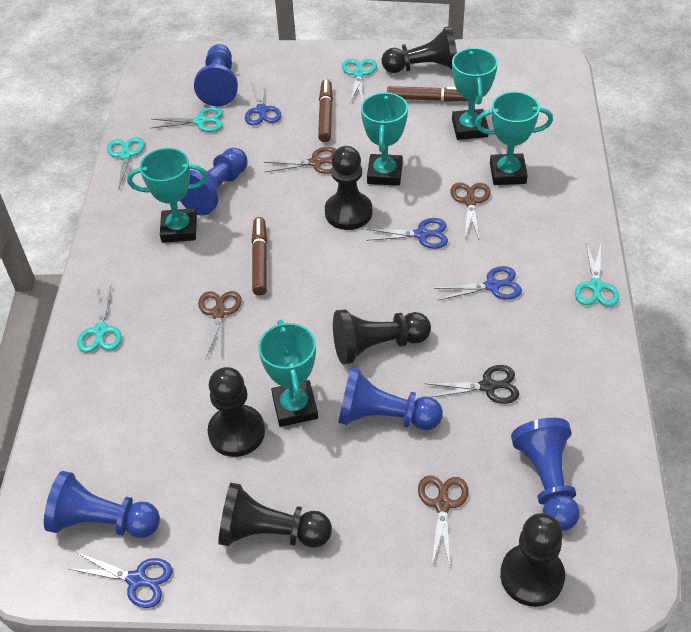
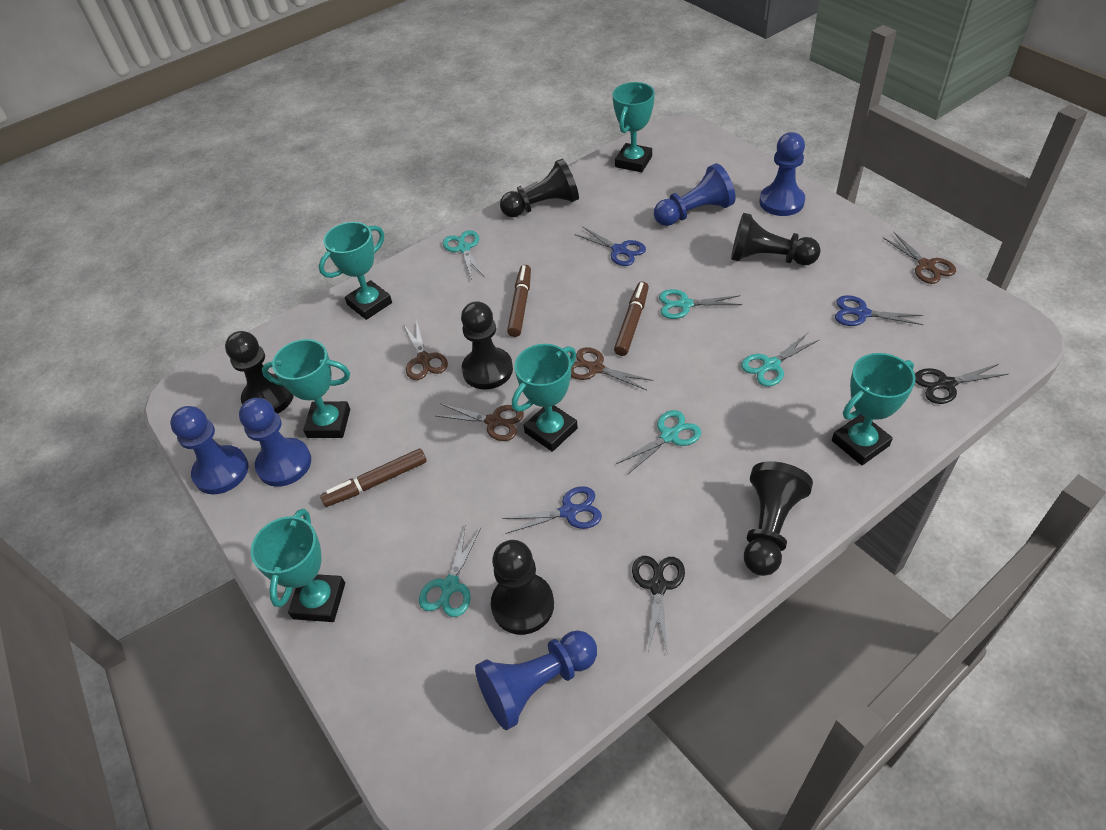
black scissors: [425,365,519,404] = 1 -> [632,556,685,655] [915,363,1009,404] = 2
blue scissors: [69,552,172,608] [245,78,281,126] [366,218,448,249] [434,266,522,301] = 4 -> [502,486,602,534] [575,226,646,266] [835,295,923,326] = 3
turquoise trophy: [127,148,208,243] [258,320,318,427] [361,91,408,186] [452,48,498,140] [475,92,553,185] = 5 -> [251,509,345,622] [262,339,350,438] [319,222,392,320] [512,344,578,452] [613,82,655,172] [832,353,915,465] = 6

